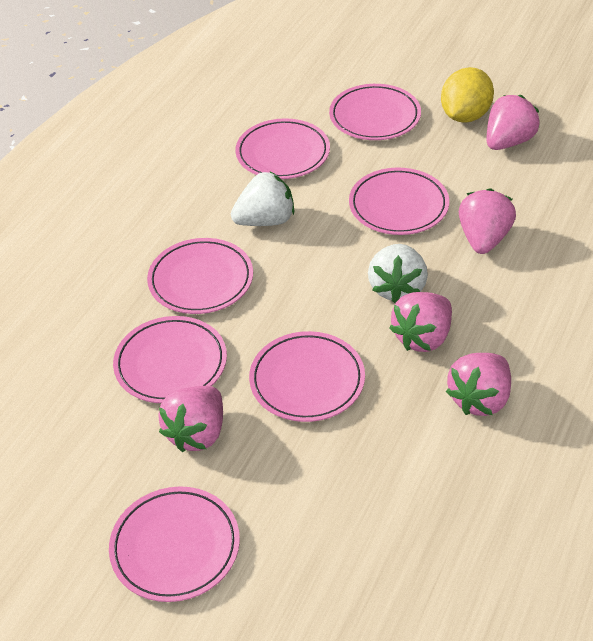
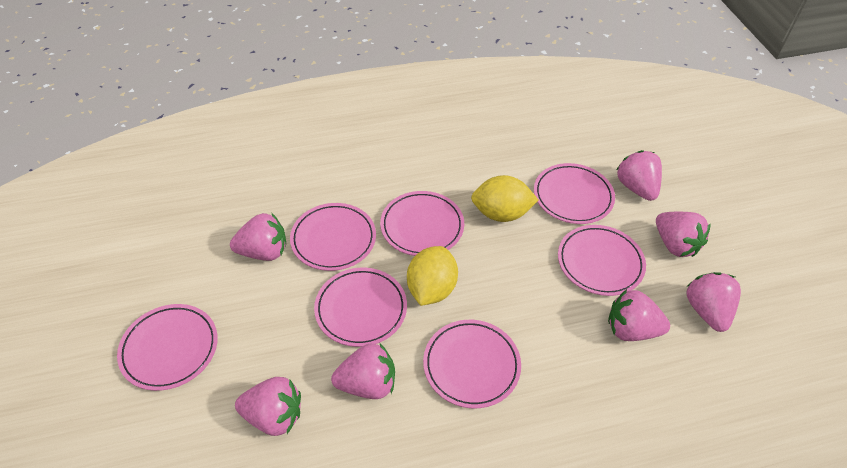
pink strawberry: [158,386,223,452] [389,292,452,352] [446,353,511,416] [459,188,516,254] [487,95,539,150] = 5 -> [230,213,286,261] [235,377,301,436] [331,344,395,399] [608,289,670,341] [616,150,662,201] [656,212,711,257] [686,272,741,332] = 7
white strawberry: [231,172,294,226] [368,244,428,303] = 2 -> none = 0
yellow lemon: [441,67,494,123] = 1 -> [407,246,458,306] [471,175,538,222] = 2

